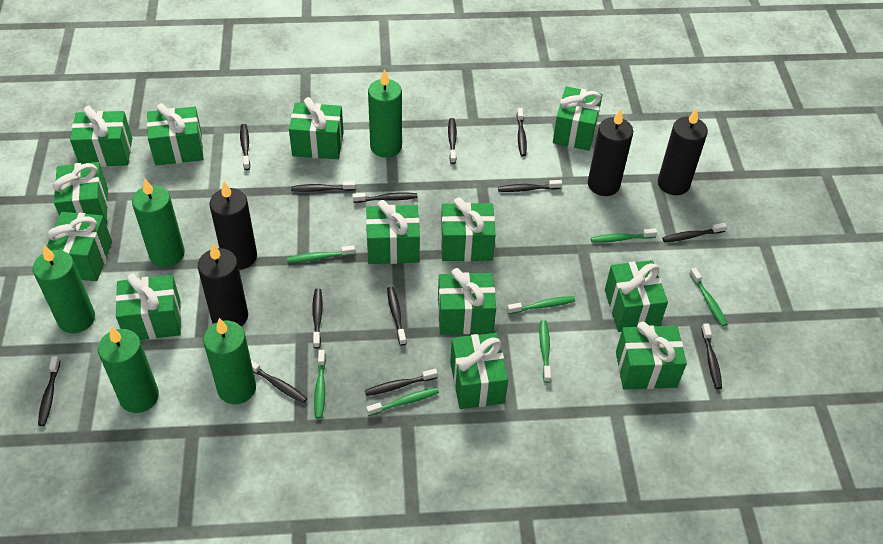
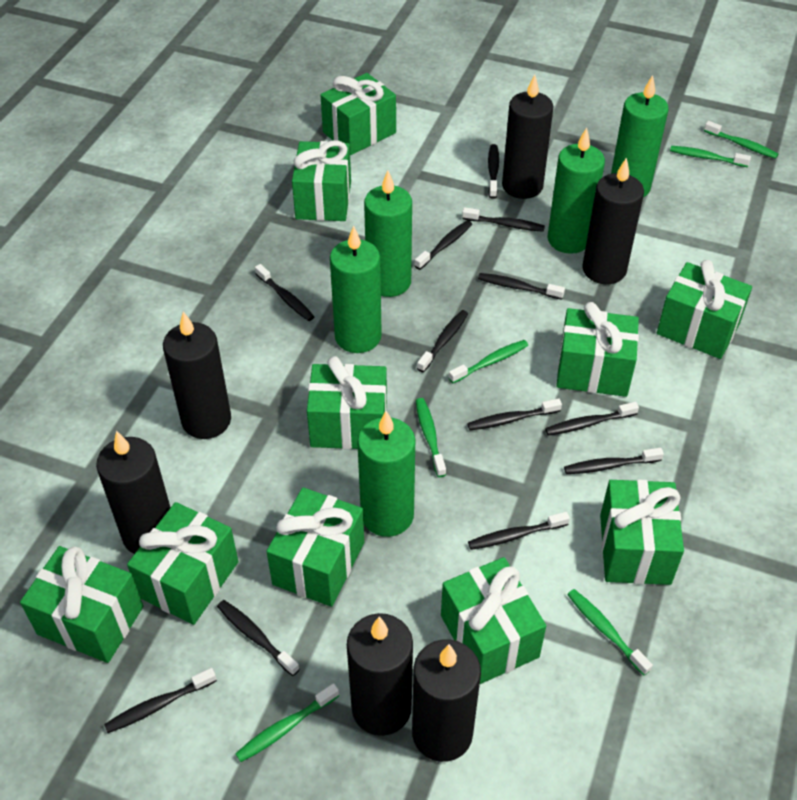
black candle: [198,243,248,327] [210,181,257,270] [588,109,633,196] [658,108,708,195] = 4 -> [96,430,171,554] [163,312,231,439] [347,613,413,736] [412,639,481,762] [502,75,554,199] [582,157,644,284] = 6
black toothbrush: [38,356,60,426] [240,124,250,170] [251,360,307,404] [291,181,356,192] [312,288,323,349] [352,193,417,203] [365,369,438,396] [387,287,406,346] [448,118,457,164] [498,180,562,192] [517,108,527,157] [662,223,727,242] [701,324,722,389] = 13 -> [104,668,217,733] [217,600,300,676] [255,264,314,321] [415,221,472,270] [417,310,468,373] [462,207,545,232] [467,399,562,430] [468,512,570,550] [478,273,565,300] [488,144,499,199] [545,402,639,436] [564,448,664,474] = 12
green gift: [46,212,112,281] [53,162,108,225] [70,106,132,167] [116,273,181,340] [147,103,203,166] [289,97,344,159] [366,200,420,264] [438,268,496,334] [441,197,496,261] [450,333,508,409] [553,86,603,151] [605,260,668,332] [616,322,687,389] = 13 -> [20,546,143,663] [127,502,238,625] [266,487,364,607] [292,140,351,221] [307,356,387,449] [320,73,396,155] [441,557,546,684] [556,302,639,397] [600,479,684,585] [657,260,752,359] = 10
green toothbrush: [287,245,355,263] [314,350,326,419] [366,387,439,416] [507,296,575,314] [539,320,551,383] [591,229,657,243] [689,268,728,326] = 7 -> [235,683,339,762] [416,398,446,477] [449,340,528,383] [567,589,653,675] [670,146,751,167] [704,121,778,159] = 6

